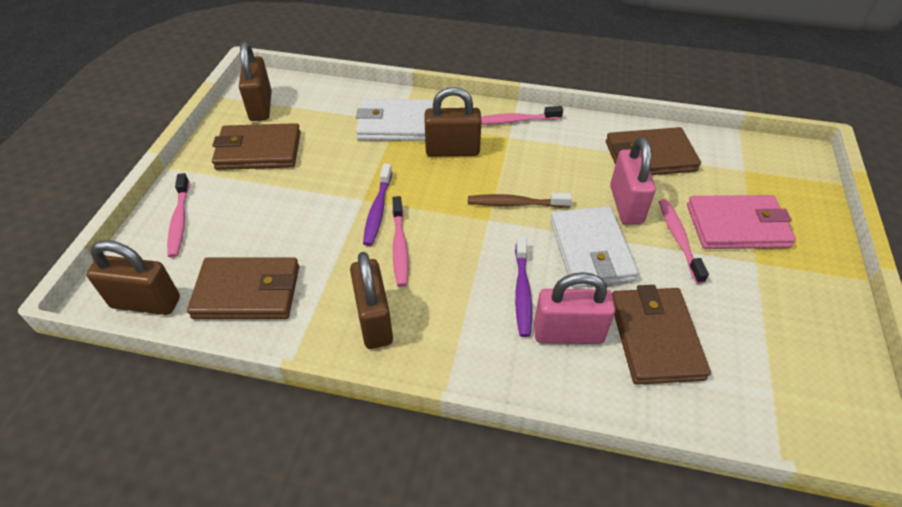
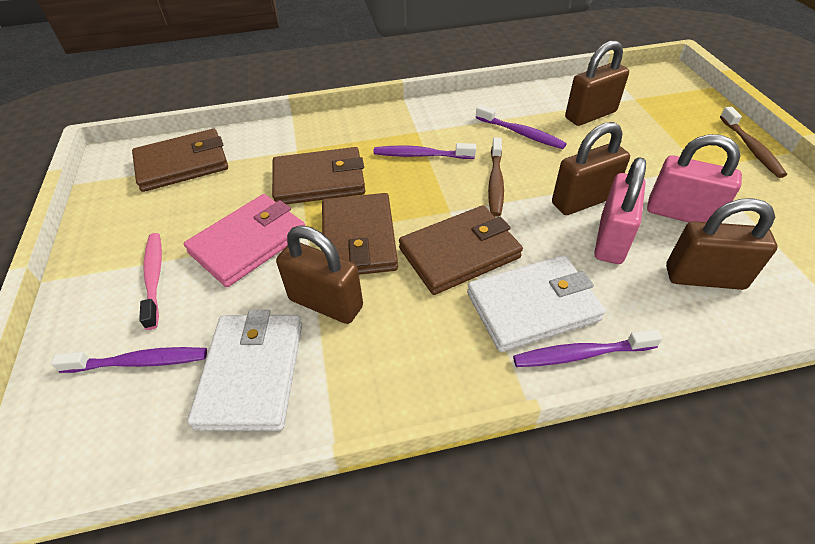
brown toothbrush: [468,193,572,208] = 1 -> [488,137,504,217] [720,107,787,178] = 2
pink toothbrush: [167,173,189,258] [392,196,409,287] [481,106,563,125] [659,199,709,284] = 4 -> [139,233,162,330] = 1
purple toothbrush: [363,163,392,246] [515,236,532,337] = 2 -> [51,347,207,373] [373,143,476,159] [476,105,567,149] [513,329,663,367] = 4

